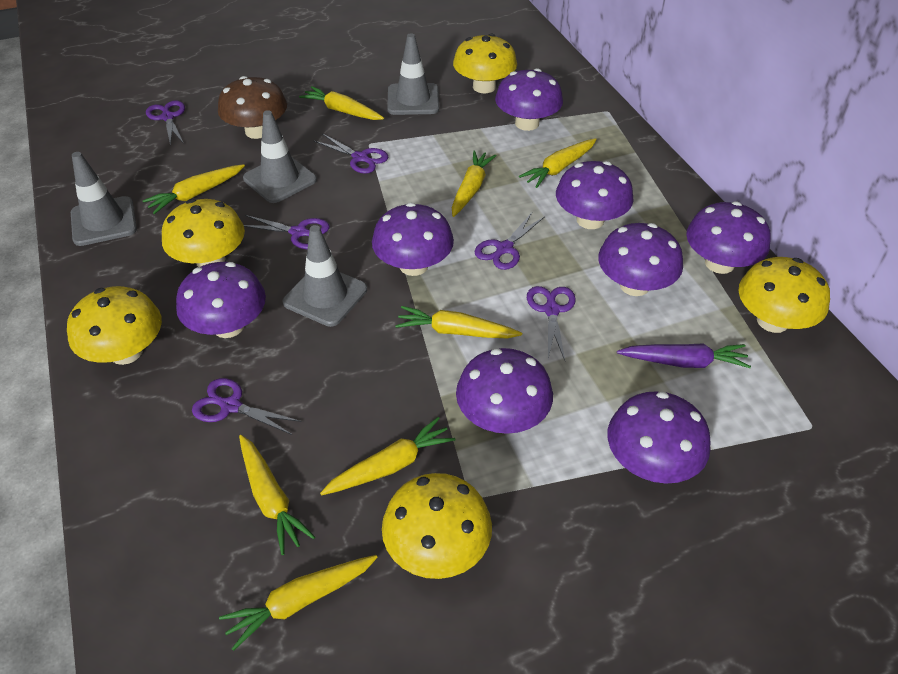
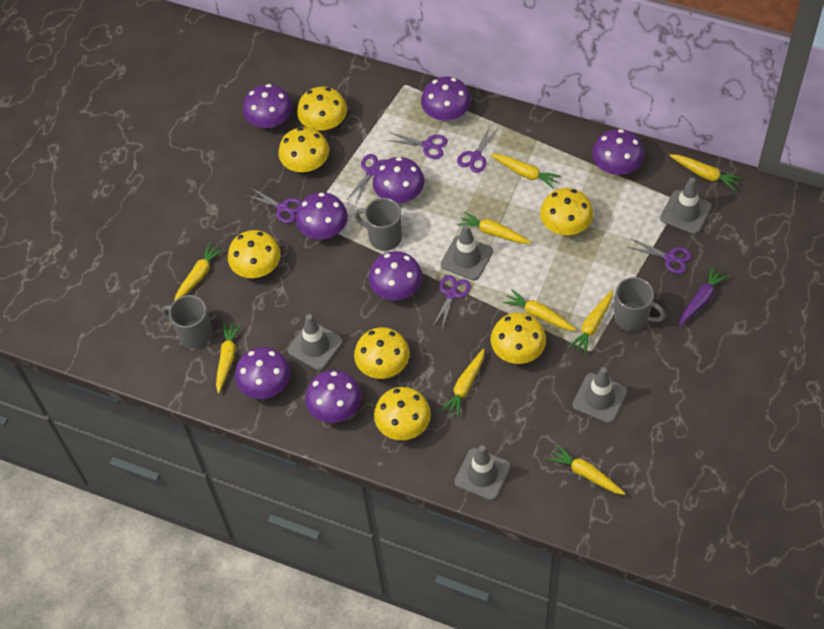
brown mushroom: [218,76,287,139] = 1 -> none = 0
grey mug: none = 0 -> [162,295,212,348] [355,198,402,251] [614,277,666,331] = 3
grey traffic cone: [71,152,137,246] [243,110,317,203] [283,225,367,327] [387,33,439,115] = 4 -> [287,314,343,370] [441,224,493,280] [454,445,511,501] [572,367,628,423] [660,177,712,234] = 5
yellow carrot: [143,164,245,214] [219,555,378,651] [239,435,315,555] [299,86,384,120] [320,417,456,495] [395,306,522,338] [452,151,497,217] [519,138,597,188] = 8 -> [174,242,224,301] [216,323,241,393] [441,349,485,418] [457,211,531,244] [491,154,561,189] [503,289,577,331] [548,445,626,495] [569,290,613,355] [669,154,742,191] = 9
yellow mushroom: [67,286,162,365] [162,199,245,267] [382,473,492,579] [453,34,517,93] [739,257,830,333] = 5 -> [228,230,281,278] [278,127,329,172] [297,86,347,131] [354,327,410,379] [374,387,431,440] [490,313,546,364] [540,188,593,235] = 7

